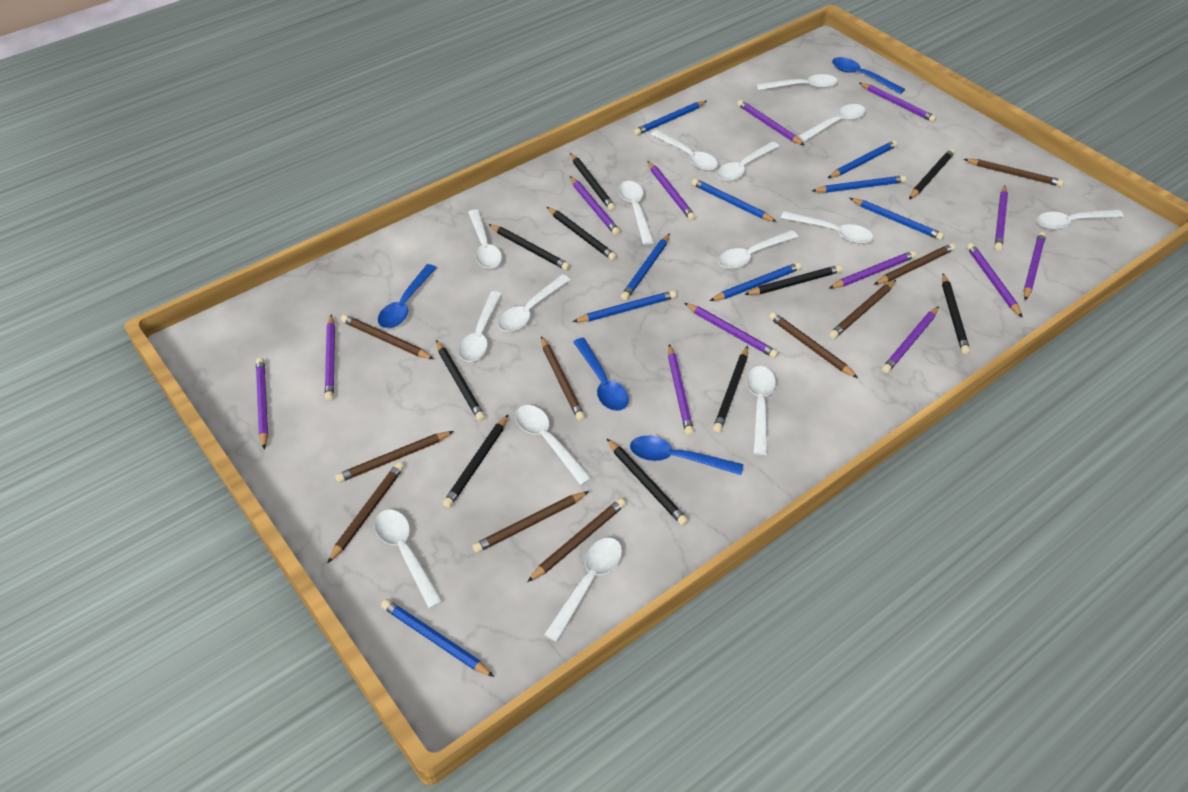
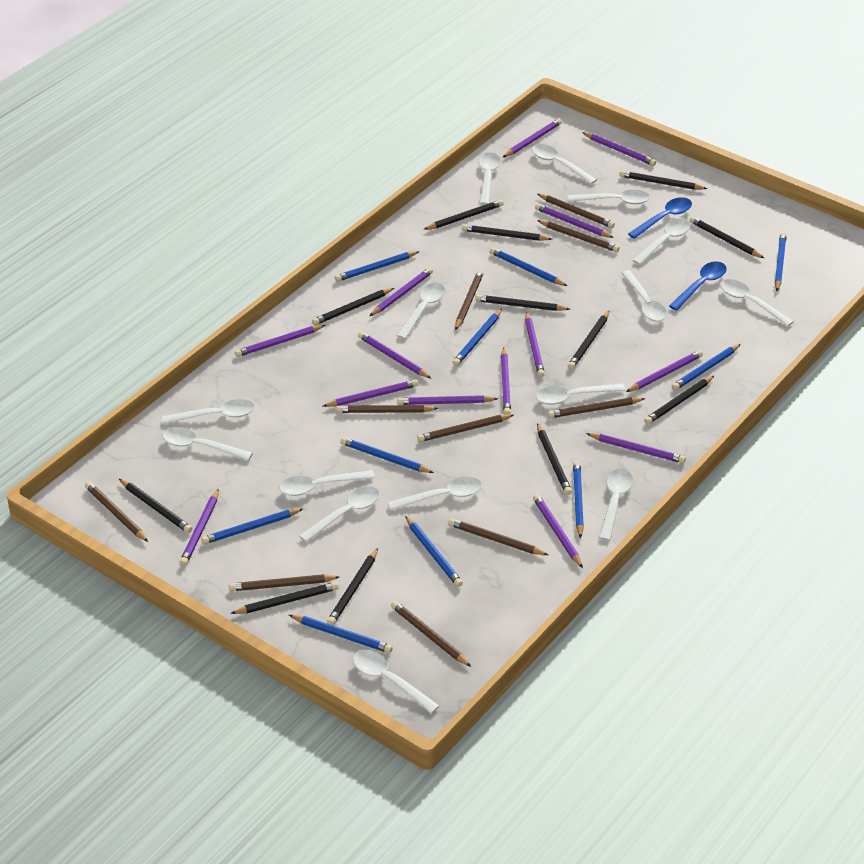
black pencil: [436,340,485,421] [443,415,508,508] [489,224,570,270] [547,207,617,261] [570,153,616,211] [607,439,688,526] [713,346,748,433] [744,265,842,295] [909,149,955,199] [942,273,970,354] = 10 -> [119,479,192,533] [230,582,339,614] [312,288,394,325] [327,548,378,625] [423,200,504,230] [462,224,552,241] [475,294,570,311] [537,423,572,495] [568,310,610,369] [619,170,708,190] [644,376,714,424] [690,216,764,258] = 12
blue pencil: [381,599,494,677] [573,290,676,322] [621,233,670,300] [634,101,707,136] [692,178,777,222] [710,262,801,301] [812,175,906,193] [828,140,898,178] [850,198,944,240] = 9 -> [201,508,303,544] [289,615,393,653] [335,251,420,282] [340,437,434,473] [405,516,463,587] [452,309,502,366] [490,247,567,286] [573,461,584,539] [672,344,741,390] [775,232,787,291] = 10
blue spoon: [378,264,437,328] [573,338,629,411] [630,436,744,475] [832,57,905,94] = 4 -> [628,197,692,239] [669,261,727,311] = 2
purple pencil: [256,358,268,449] [325,315,335,401] [570,176,620,235] [648,161,696,221] [668,344,694,436] [684,303,778,358] [737,100,805,146] [829,251,916,289] [860,83,937,122] [882,306,939,373] [967,243,1023,318] [995,186,1008,251] [1024,232,1046,301] = 13 -> [180,489,219,566] [235,325,325,357] [323,379,418,407] [358,332,432,379] [370,267,433,316] [397,395,498,405] [501,348,511,415] [503,118,562,157] [525,312,545,377] [533,494,583,568] [535,203,614,238] [582,132,656,166] [586,433,686,463] [626,350,703,392] = 14

